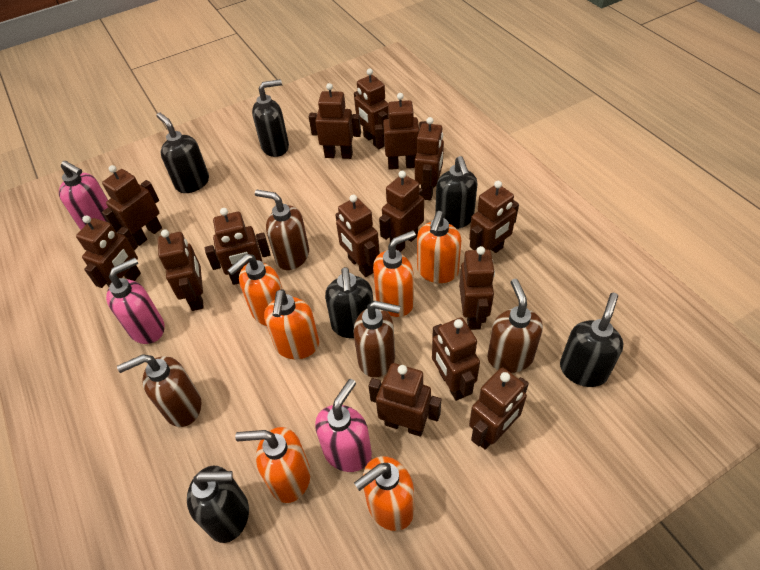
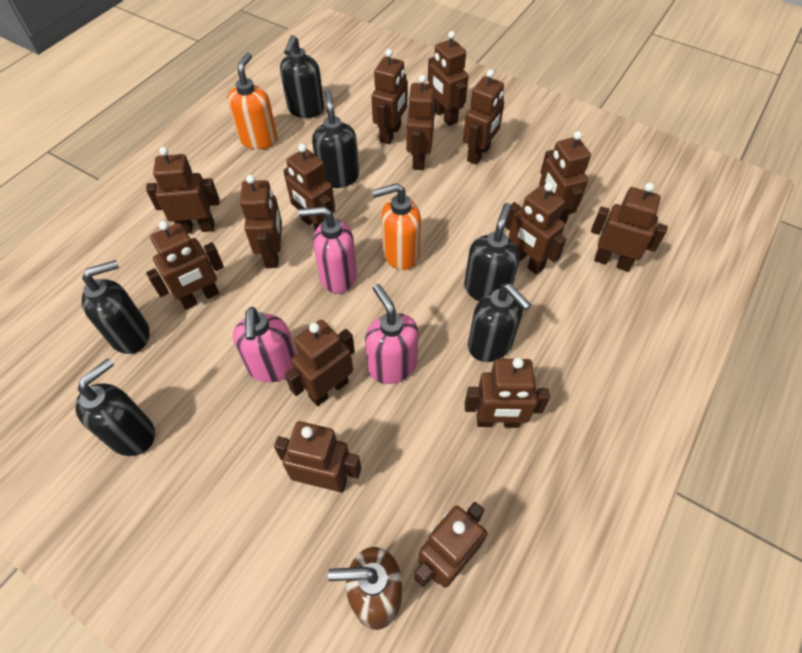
brown soap dispenser: [117,354,201,427] [255,190,309,270] [354,301,401,378] [487,279,543,373] = 4 -> [328,547,402,630] = 1
orange soap dispenser: [227,254,282,326] [235,427,310,503] [264,289,319,359] [354,456,414,531] [373,230,416,317] [417,211,462,283] = 6 -> [228,53,277,149] [372,183,421,270] = 2

